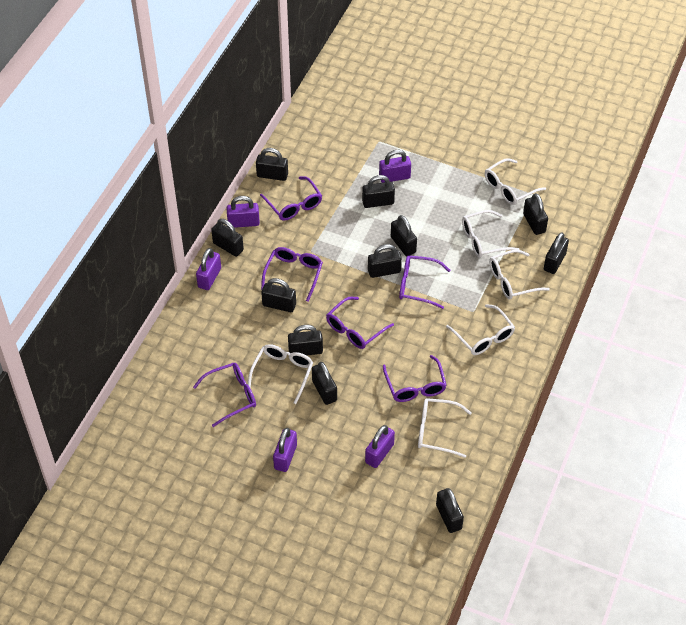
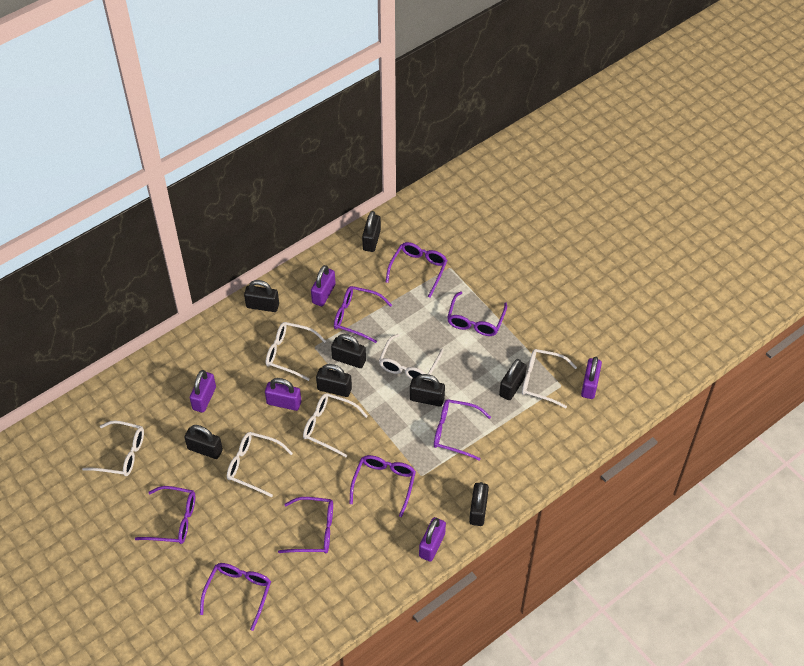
black padlock: [211,219,244,257] [256,148,288,181] [261,278,296,312] [288,325,323,356] [312,362,337,405] [362,175,395,208] [368,244,402,278] [391,215,417,256] [436,488,464,533] [523,193,548,235] [544,232,569,274] = 11 -> [184,425,223,459] [244,280,279,312] [316,364,352,397] [331,334,366,368] [362,211,381,252] [410,374,445,407] [469,482,489,526] [499,359,527,400] = 8
purple glasses: [193,363,256,427] [260,176,322,221] [261,247,323,302] [326,297,394,349] [383,355,447,402] [399,255,451,309] = 6 -> [135,486,195,544] [200,563,271,631] [278,497,333,554] [334,286,392,343] [349,455,416,517] [386,242,448,297] [434,399,491,460] [447,291,507,336] = 8

